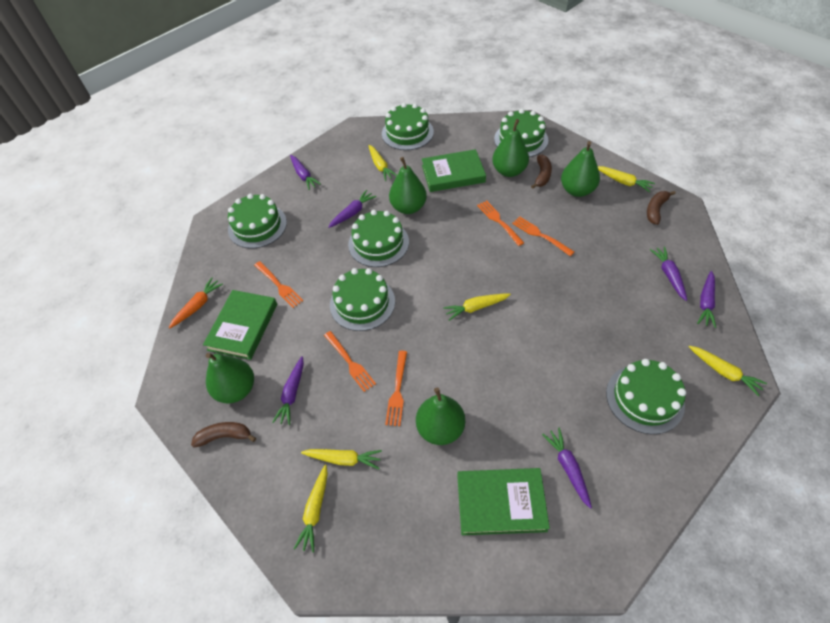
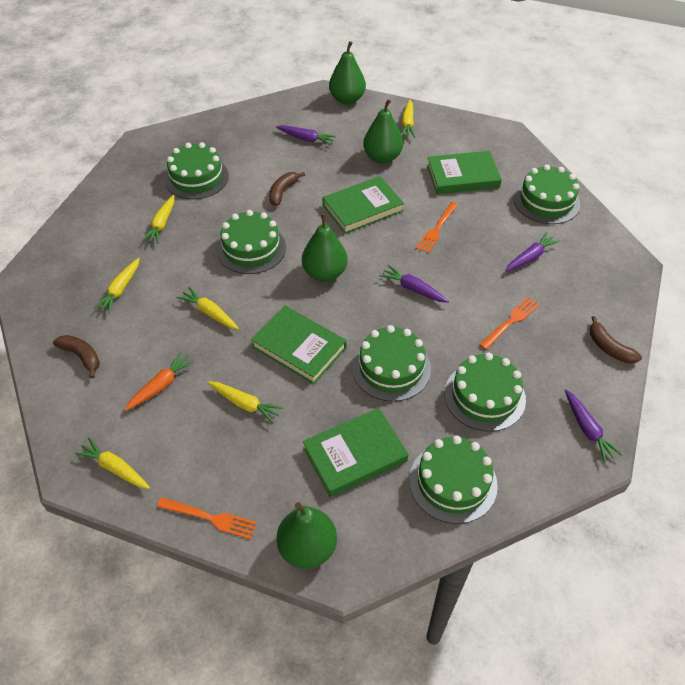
green book: [203,290,277,360] [422,149,486,192] [457,468,550,535] = 3 -> [251,305,347,384] [303,408,409,497] [322,176,404,234] [427,151,502,194] = 4
green pear: [206,353,254,404] [389,157,427,214] [416,388,465,445] [492,119,529,177] [561,141,600,197] = 5 -> [276,502,337,569] [302,213,348,282] [329,41,366,105] [363,99,403,163] = 4
orange fork: [254,261,303,308] [324,331,376,392] [385,351,407,426] [477,201,524,246] [512,217,574,256] = 5 -> [157,498,257,539] [416,202,458,253] [479,297,540,350] = 3
purple carrot: [272,356,304,425] [290,155,321,190] [328,190,377,228] [542,428,592,509] [650,246,687,301] [697,271,716,328] = 6 -> [276,125,336,145] [379,265,449,303] [505,232,560,271] [565,389,623,463] = 4

